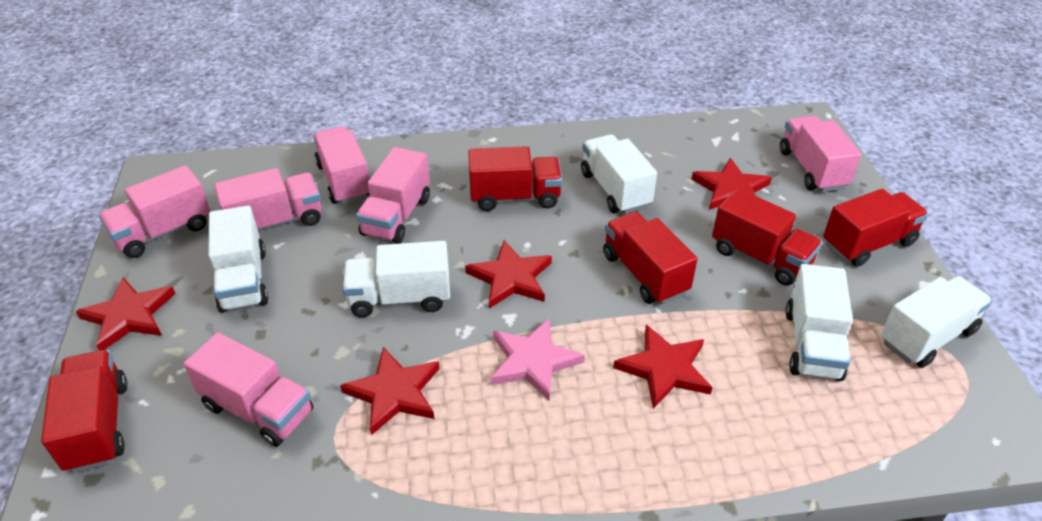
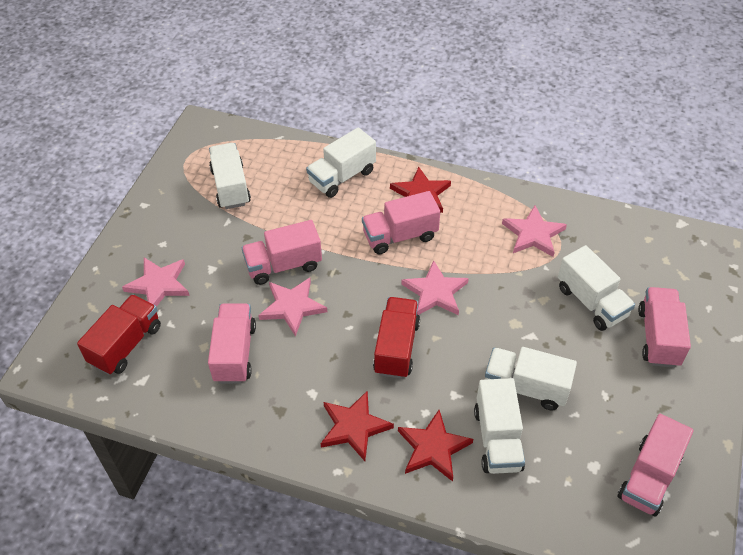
pink star: [491,318,585,401] = 1 -> [122,257,190,307] [258,278,327,336] [401,260,469,315] [502,205,567,257] = 4
pink truck: [99,165,211,258] [183,332,313,447] [214,168,322,230] [313,126,369,204] [356,147,430,244] [780,116,862,192] = 6 -> [208,303,256,384] [242,220,322,285] [362,191,440,254] [618,414,694,516] [638,287,691,368] = 5
red star: [76,277,175,350] [340,347,440,435] [465,240,552,308] [613,325,713,409] [691,158,772,210] = 5 -> [321,391,394,461] [390,167,451,213] [398,410,473,482] = 3
red truck: [41,350,128,473] [468,146,562,211] [603,212,698,304] [712,188,822,286] [823,189,929,267] = 5 -> [77,294,161,375] [373,297,420,379] = 2

